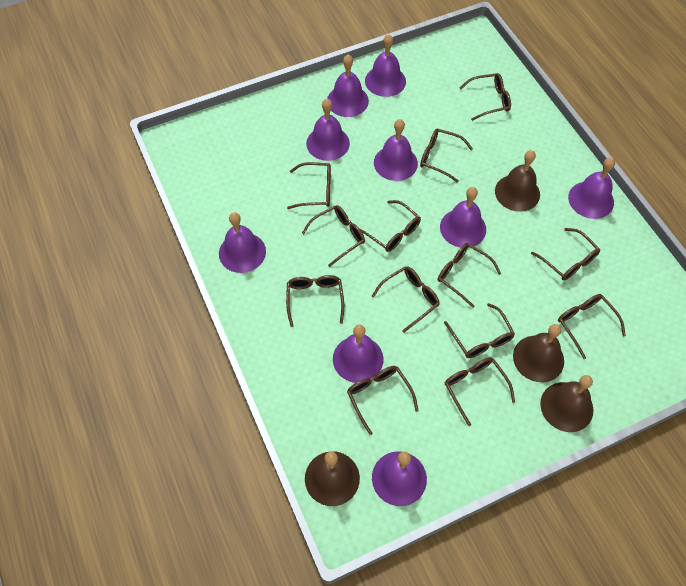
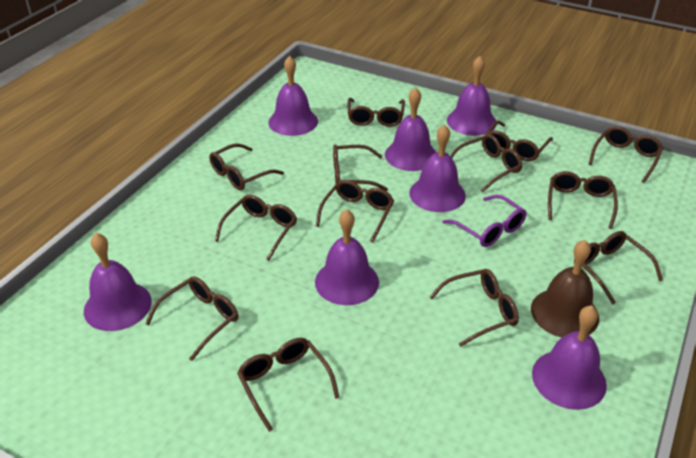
brown bell: [305,451,360,506] [495,150,540,212] [513,324,564,382] [540,375,593,432] = 4 -> [531,240,599,338] = 1
purple bell: [219,212,266,273] [306,99,350,161] [327,55,369,117] [333,325,384,383] [365,34,406,97] [372,451,427,506] [374,119,418,181] [440,187,486,248] [568,157,615,219] = 9 -> [84,233,152,331] [269,56,318,136] [315,209,379,305] [385,87,436,171] [409,124,466,212] [447,56,497,136] [532,305,607,410] = 7
purple glasses: none = 0 -> [442,195,526,247] = 1

